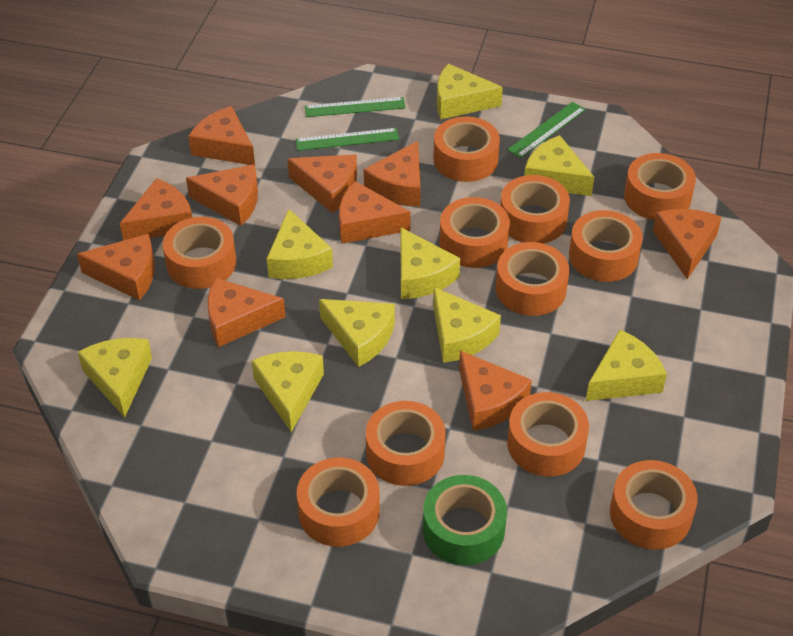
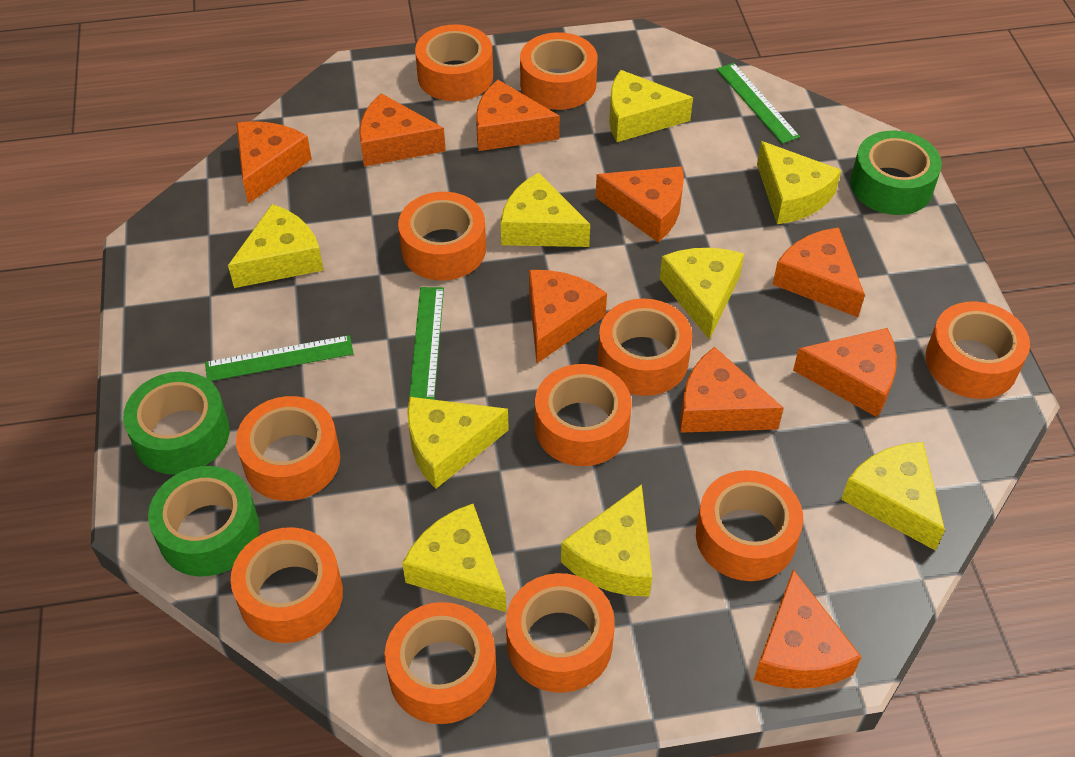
green tape: [423,475,507,565] = 1 -> [123,372,230,475] [148,466,260,577] [851,131,942,215] = 3
orange cheese: [77,234,155,300] [120,178,193,241] [186,164,258,226] [188,106,255,165] [208,278,285,347] [287,154,357,213] [339,181,411,244] [364,141,420,207] [459,351,532,431] [653,209,721,279] = 10 -> [236,121,312,204] [359,93,446,167] [476,80,560,151] [529,270,607,363] [596,166,684,242] [680,347,784,433] [754,569,861,689] [773,227,865,317] [793,328,897,417] = 9

